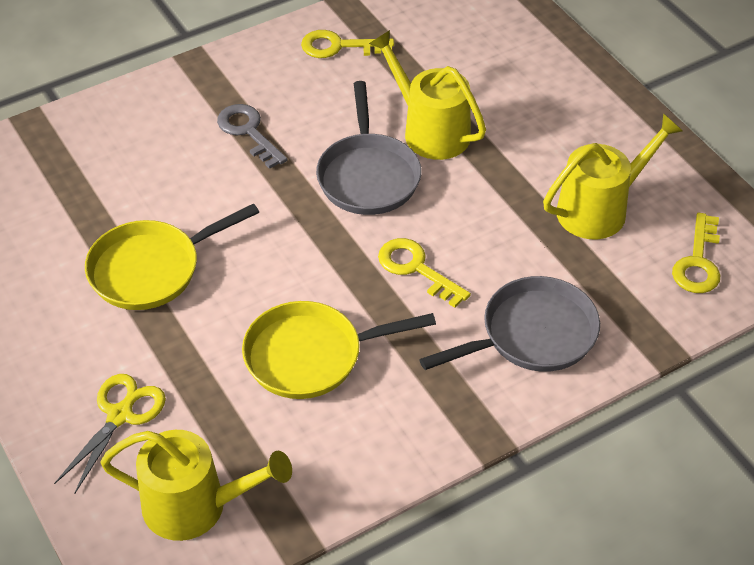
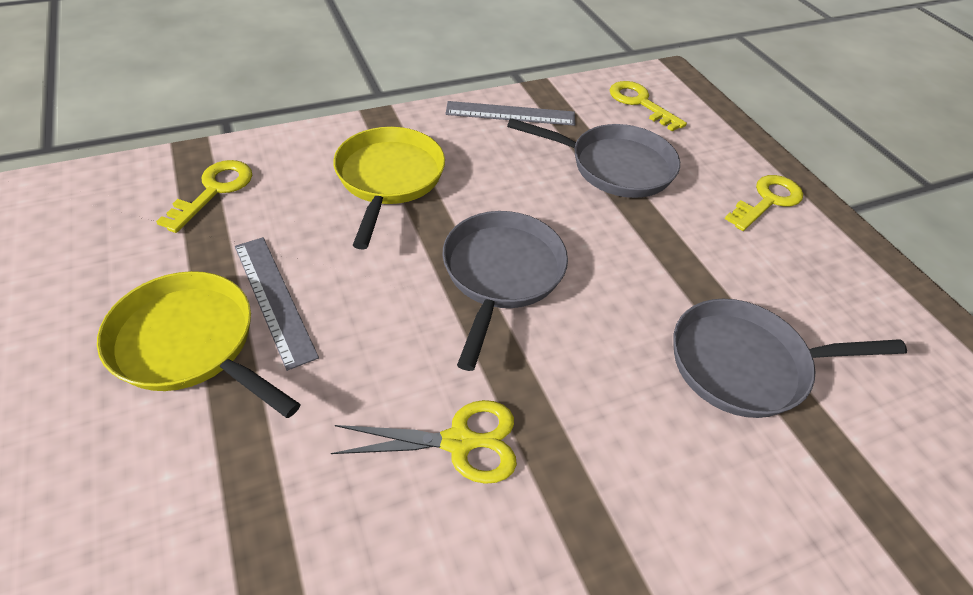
grey key: [217,104,287,169] = 1 -> none = 0
grey pan: [316,81,422,215] [419,276,600,372] = 2 -> [442,211,568,371] [507,118,680,198] [673,299,907,418] = 3
grey ruler: none = 0 -> [235,237,319,371] [446,101,575,126] = 2
yellow watering can: [100,430,292,541] [369,30,486,160] [543,113,683,239] = 3 -> none = 0

